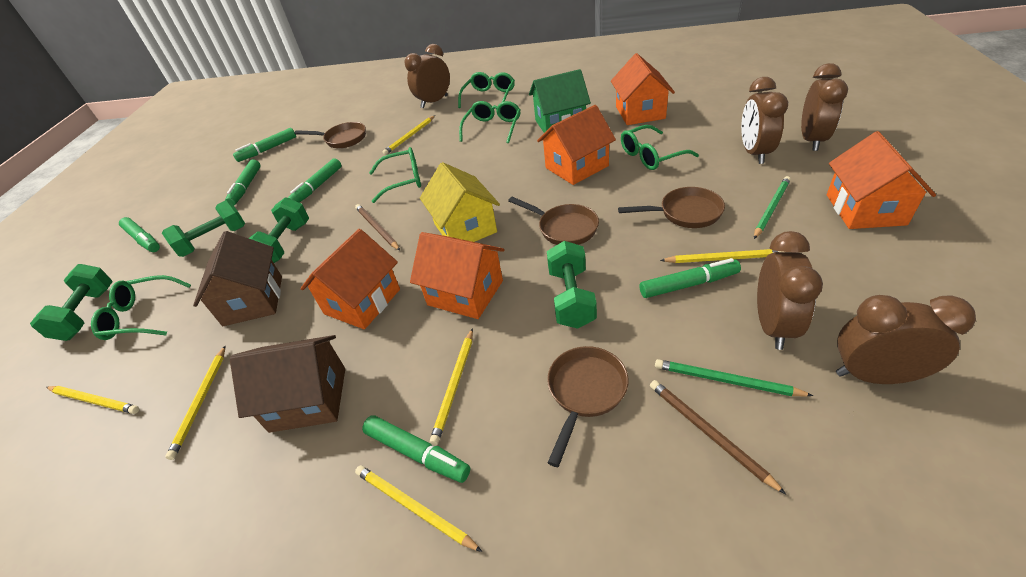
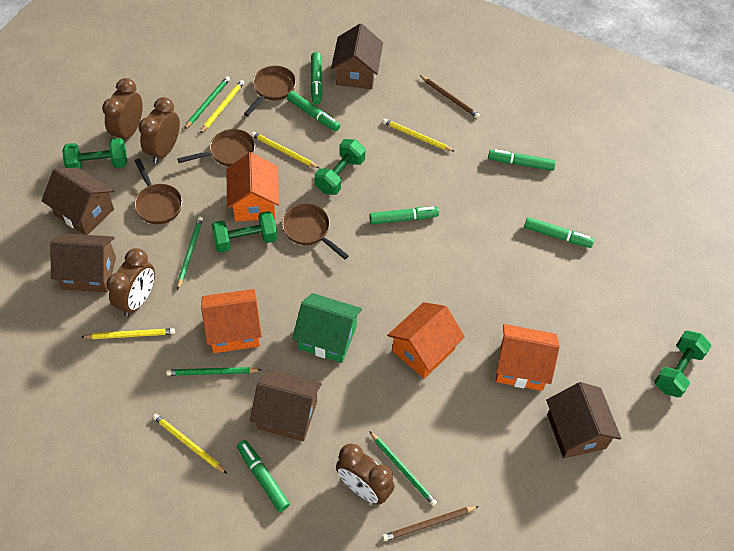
brown clock: [404,44,450,108] [741,77,788,164] [757,231,823,350] [801,63,848,151] [836,295,976,384] = 5 -> [102,78,143,140] [107,248,155,317] [138,97,180,163] [336,443,394,505] = 4
brown house: [193,231,282,326] [230,335,345,433] = 2 -> [41,167,115,235] [51,233,116,292] [250,369,322,441] [331,23,383,89] [546,382,621,458] = 5
green glasses: [91,275,191,340] [369,147,421,203] [458,72,515,108] [459,101,521,143] [621,125,699,170] = 5 -> none = 0
green pencil: [655,359,814,396] [754,176,791,239] = 2 -> [166,367,261,376] [177,216,203,290] [184,76,230,129] [369,431,437,506] = 4
orange house: [300,229,400,329] [410,232,505,319] [537,105,616,185] [611,53,675,125] [827,131,936,229] = 5 -> [201,289,262,353] [226,152,279,221] [387,302,465,378] [496,324,560,391] = 4
yellow house: [420,162,500,242] = 1 -> none = 0
yellow pencil: [46,386,139,414] [165,346,225,460] [355,465,482,552] [383,116,435,155] [430,328,473,445] [660,249,782,263] = 6 -> [82,328,175,339] [153,414,227,474] [200,80,244,133] [251,132,319,168] [383,119,455,152] = 5

